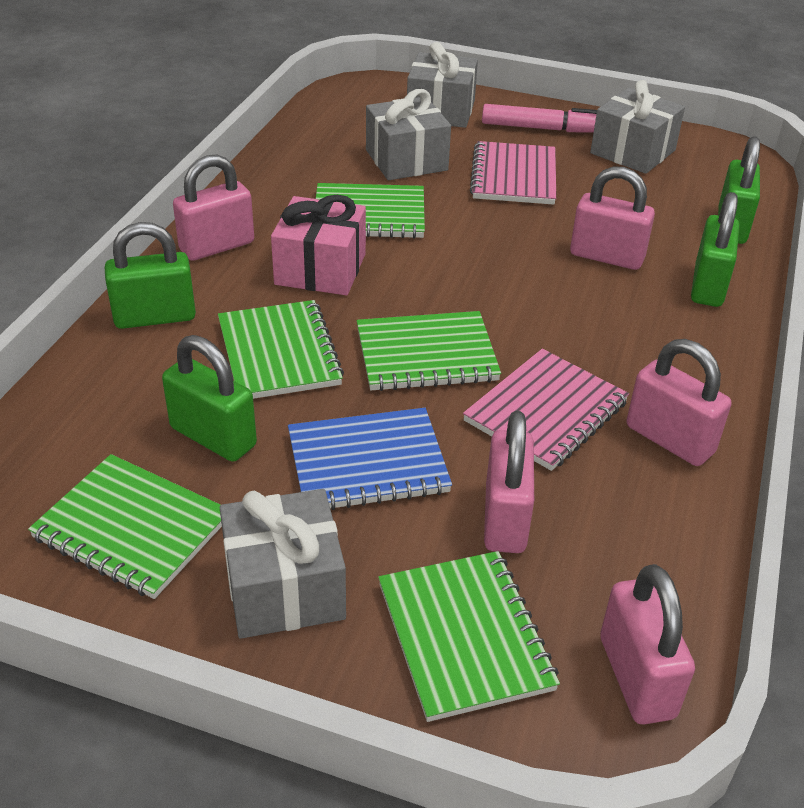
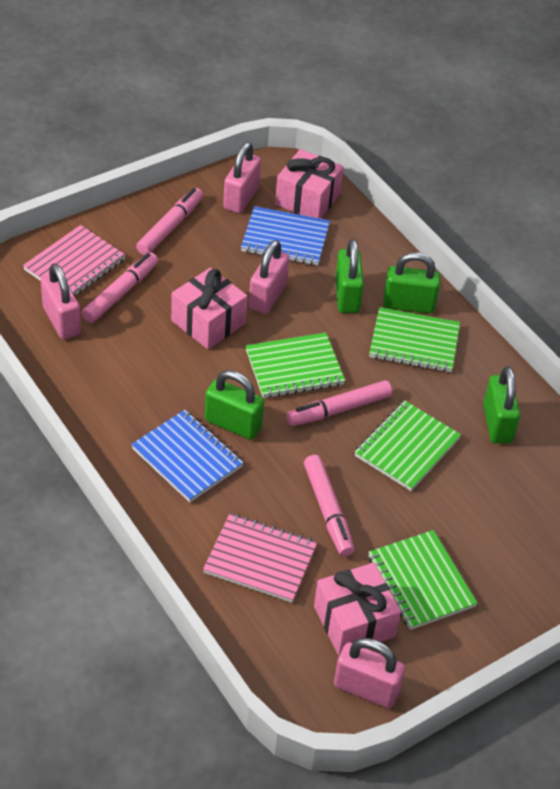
blue notebook: [288,408,452,510] = 1 -> [131,410,243,502] [241,206,330,265] = 2
green notebook: [28,454,222,599] [218,300,344,399] [316,183,425,238] [357,311,501,391] [378,551,560,722] = 5 -> [246,332,345,398] [355,401,461,491] [368,530,478,630] [369,307,460,372] = 4
grey gift: [219,489,346,638] [366,89,451,180] [407,42,478,128] [590,80,685,174] = 4 -> none = 0
pink gift: [271,195,366,295] = 1 -> [171,268,248,349] [275,149,344,219] [314,562,401,656] = 3
pink marker: [482,104,597,133] = 1 -> [82,253,158,323] [136,188,203,255] [286,380,392,426] [304,455,354,557] = 4
pink padlock: [173,155,254,261] [484,411,534,553] [570,166,655,270] [600,564,695,725] [627,339,731,466] = 5 -> [41,263,81,339] [223,142,261,213] [249,240,289,314] [334,638,405,708] = 4

